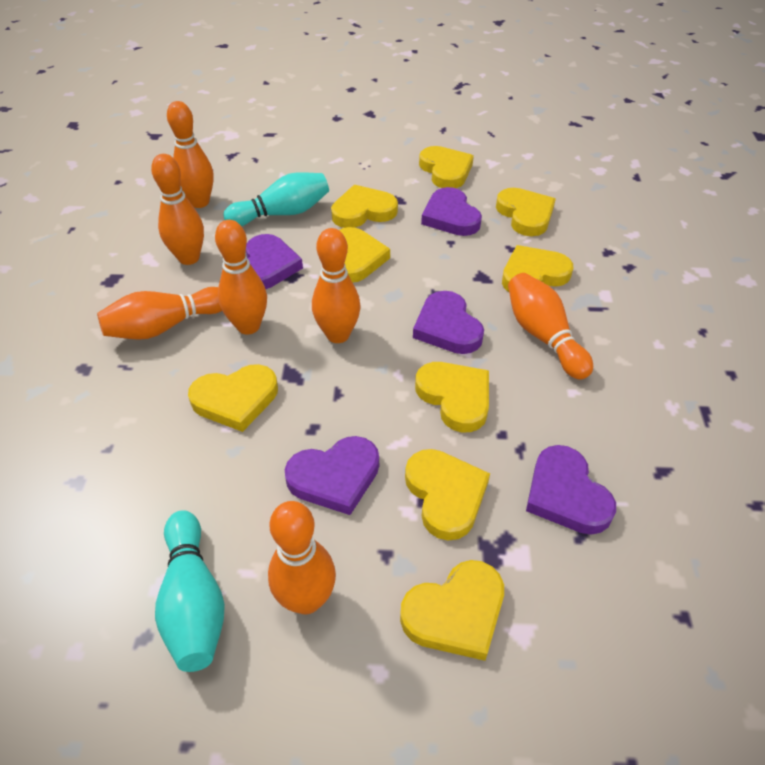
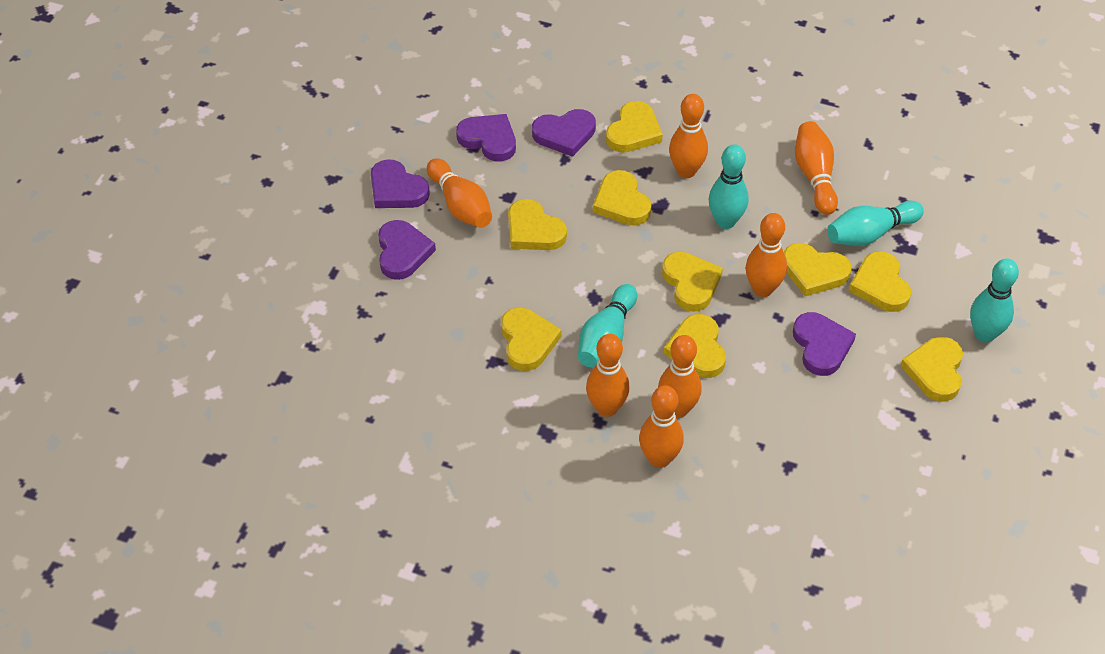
turquoise bowling pin: [155,510,225,672] [224,172,329,226] = 2 -> [578,284,637,367] [709,144,749,229] [827,200,924,246] [970,259,1019,342] = 4

